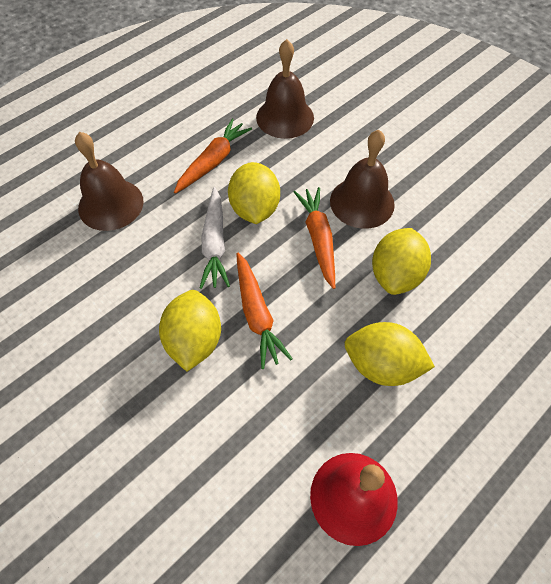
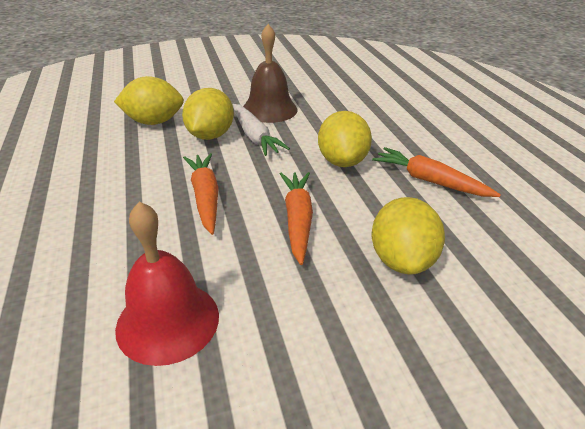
brown bell: [75,132,143,231] [256,39,314,139] [330,130,395,229] = 3 -> [243,24,298,123] = 1

